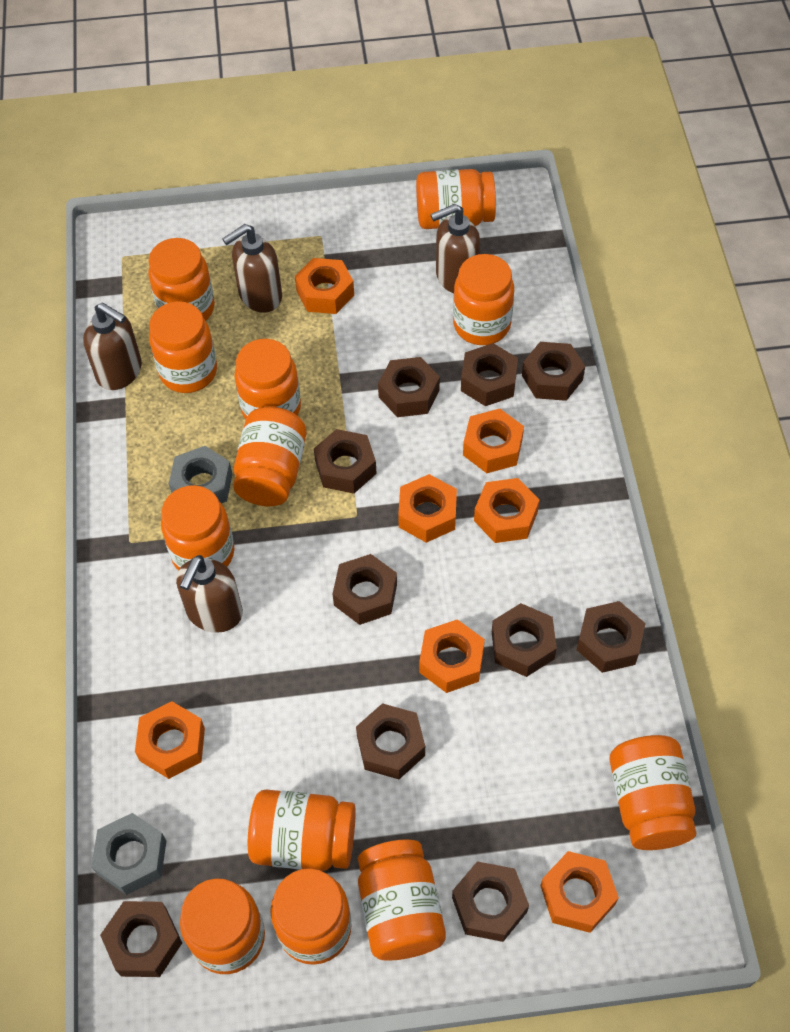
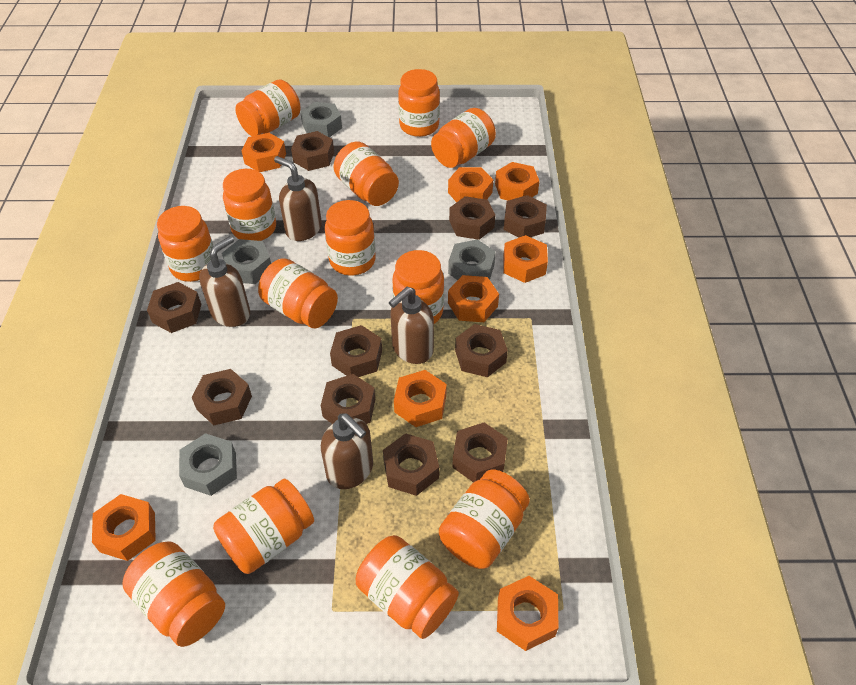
grey nut: [91,813,166,895] [169,446,232,503] = 2 -> [179,433,237,496] [222,239,271,284] [300,102,342,137] [448,239,496,280] = 4
orange jar: [148,238,215,321] [149,301,217,393] [161,485,235,570] [180,878,265,974] [233,406,307,506] [234,339,301,420] [248,790,356,871] [270,868,352,965] [358,839,446,961] [416,169,496,229] [453,254,514,345] [610,735,696,850] = 12 -> [122,541,225,647] [157,206,213,282] [213,479,314,574] [223,169,276,241] [235,80,301,136] [258,258,338,328] [325,200,376,276] [333,142,399,206] [356,535,459,639] [392,250,444,324] [398,69,440,137] [431,108,496,168] [439,470,530,569] = 13
orange nut: [135,701,205,779] [295,258,354,314] [398,474,457,543] [419,619,485,693] [463,409,524,473] [474,478,540,543] [541,851,619,933] = 7 -> [92,494,156,561] [241,133,286,172] [394,370,447,427] [448,167,493,202] [448,275,499,322] [495,162,539,200] [497,576,558,651] [503,235,548,283] = 8

